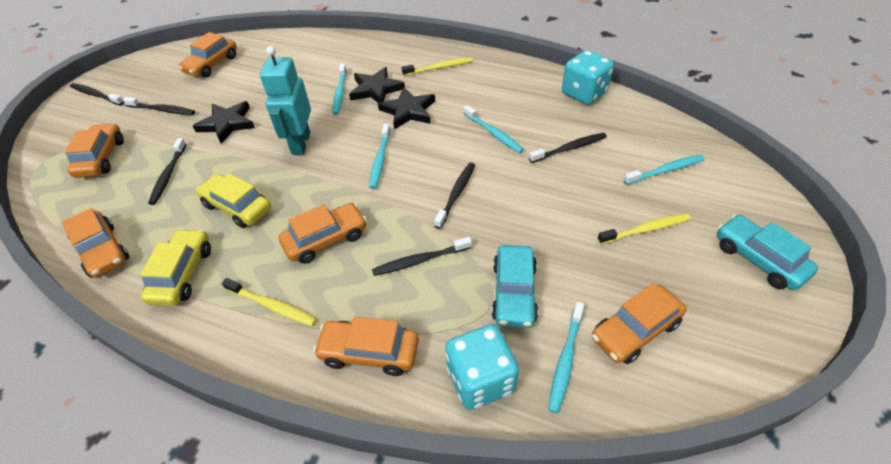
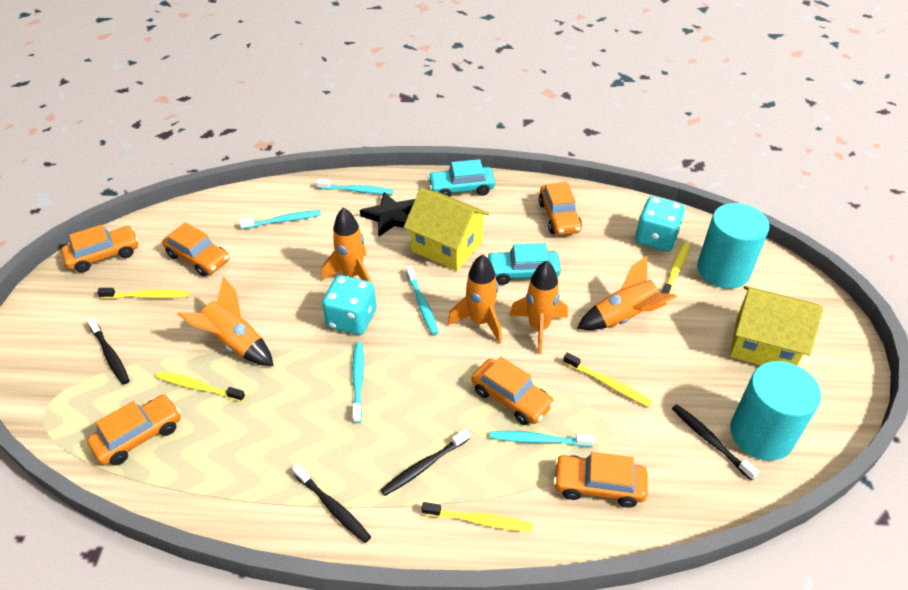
black star: [193,101,255,144] [349,67,405,103] [378,87,435,129] = 3 -> [360,192,415,236] = 1
black toothbrush: [70,83,124,106] [123,97,195,115] [148,138,187,205] [372,237,472,276] [434,163,475,229] [529,133,607,163] = 6 -> [87,317,130,385] [293,464,371,543] [381,429,470,496] [672,404,759,481] = 4
orange rocket: none = 0 -> [177,277,274,366] [322,207,371,282] [448,254,502,344] [510,260,568,354] [577,256,677,330] = 5
turquoise cylinder: none = 0 -> [697,203,770,289] [730,361,821,461] = 2
turquoise robot: [260,46,311,155] = 1 -> none = 0
yellow car: [140,229,211,306] [196,173,271,228] = 2 -> none = 0
yellow house: none = 0 -> [404,188,489,271] [730,286,824,366] = 2
yellow toothbrush: [222,278,317,326] [401,57,473,76] [597,213,691,244] = 3 -> [97,288,189,299] [156,371,245,402] [422,502,533,532] [563,353,653,407] [661,242,690,294] = 5

